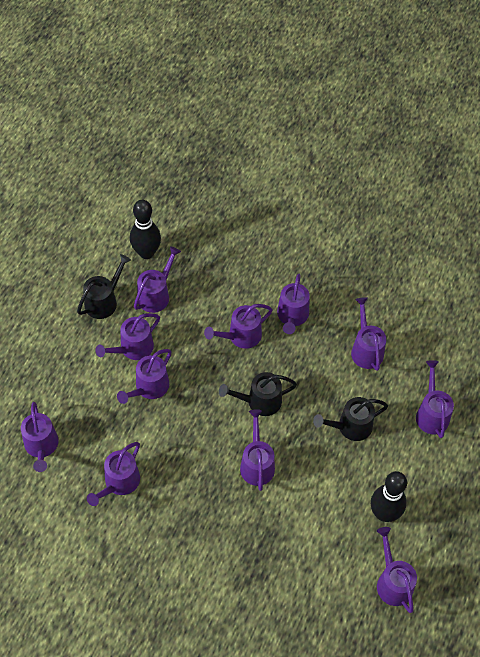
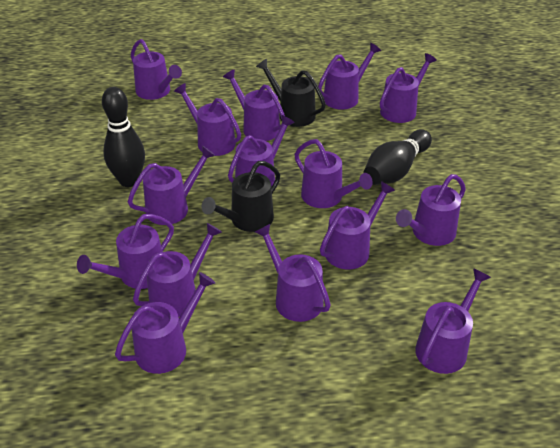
black watering can: [77,254,131,319] [219,372,297,416] [313,397,388,441] = 3 -> [202,161,280,232] [256,59,326,127] = 2
purple watering can: [21,402,58,472] [87,442,140,506] [95,313,160,360] [117,349,171,404] [134,246,181,313] [204,304,273,349] [240,409,275,491] [277,273,310,334] [351,297,386,371] [377,527,417,613] [416,360,454,438] = 11 -> [77,214,174,289] [115,272,215,374] [128,146,216,225] [131,39,182,100] [133,223,222,317] [174,83,241,156] [223,69,285,141] [228,115,295,187] [255,224,331,322] [294,139,373,208] [318,43,381,110] [320,181,395,270] [380,53,437,123] [396,174,466,246] [415,268,491,374] = 15

